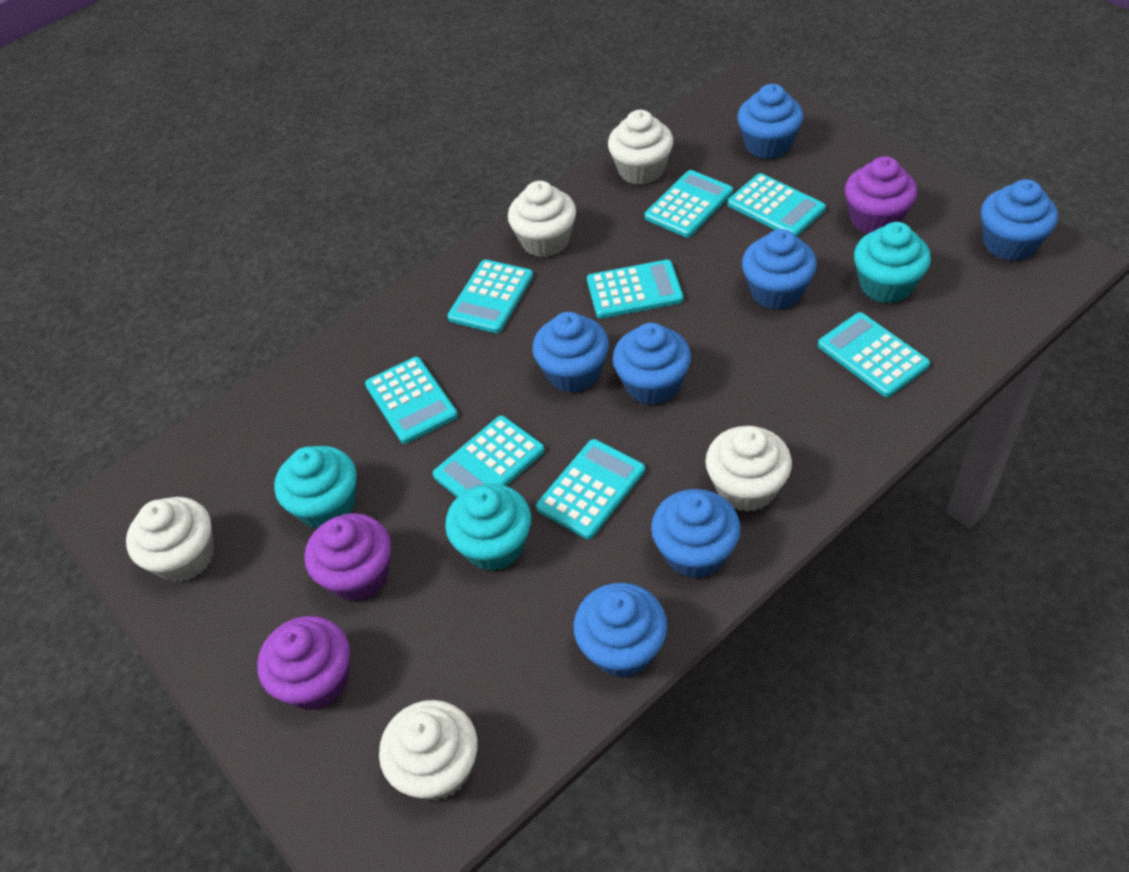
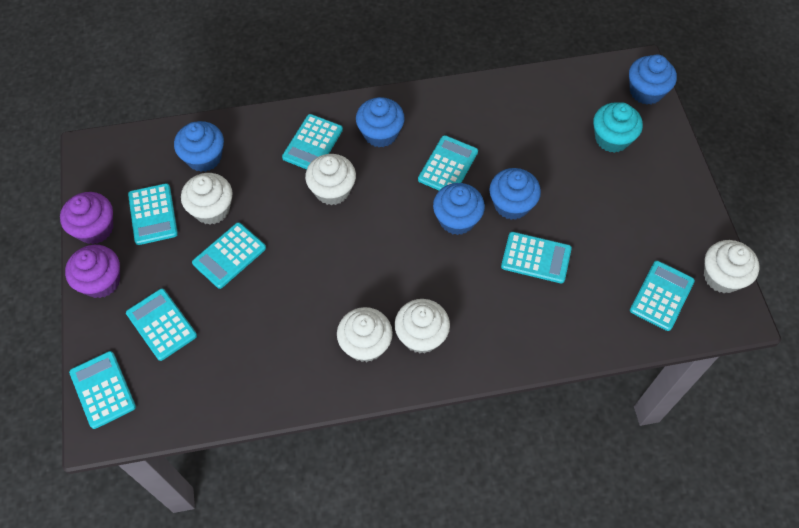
blue cupcake: [532,312,609,393] [573,583,667,678] [612,323,691,405] [651,489,741,579] [737,84,804,159] [742,229,817,310] [981,179,1058,261] = 7 -> [174,121,224,172] [356,97,405,147] [433,183,485,235] [489,168,541,220] [629,54,677,105] = 5
purple cupcake: [257,616,350,710] [304,513,391,601] [845,156,917,234] = 3 -> [60,192,113,244] [65,245,120,298] = 2
turquoise cupcake: [274,446,357,529] [445,484,531,571] [854,222,931,303] = 3 -> [593,102,643,153] = 1

